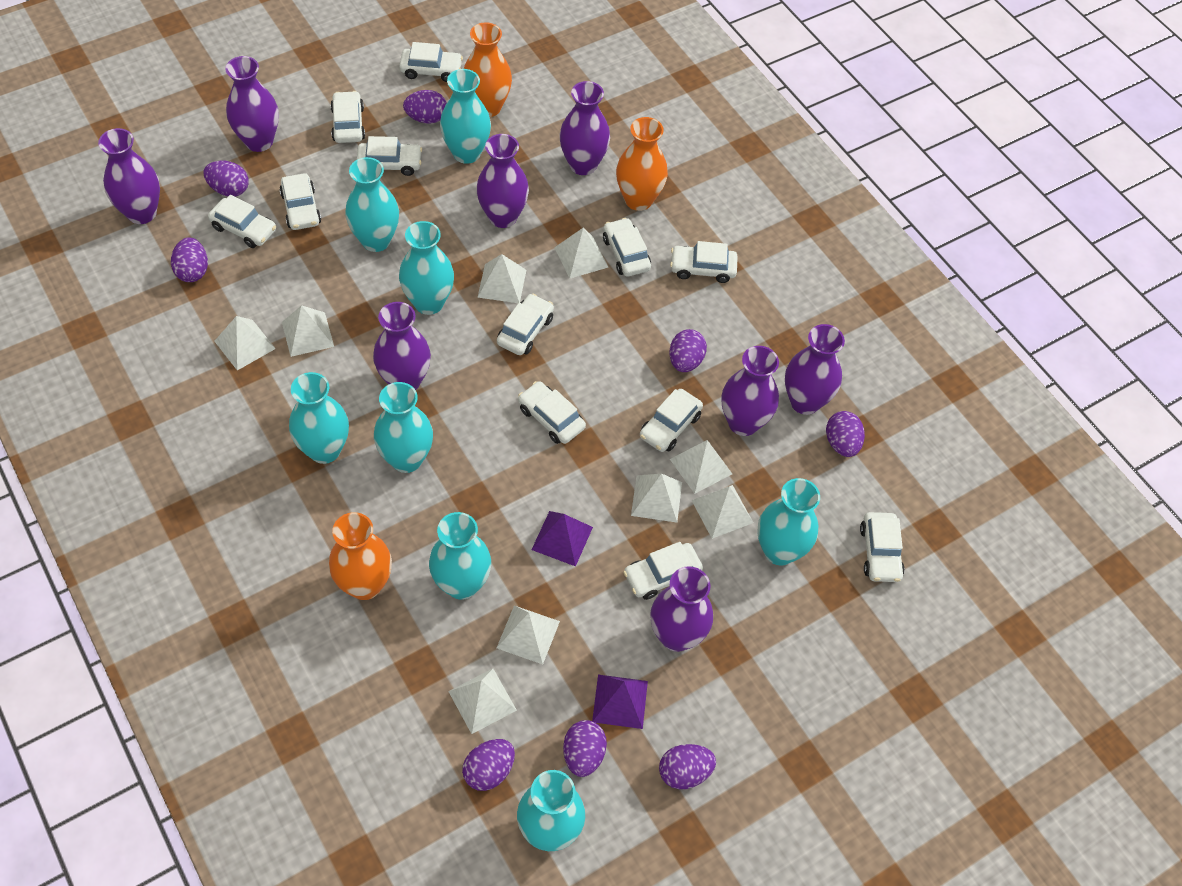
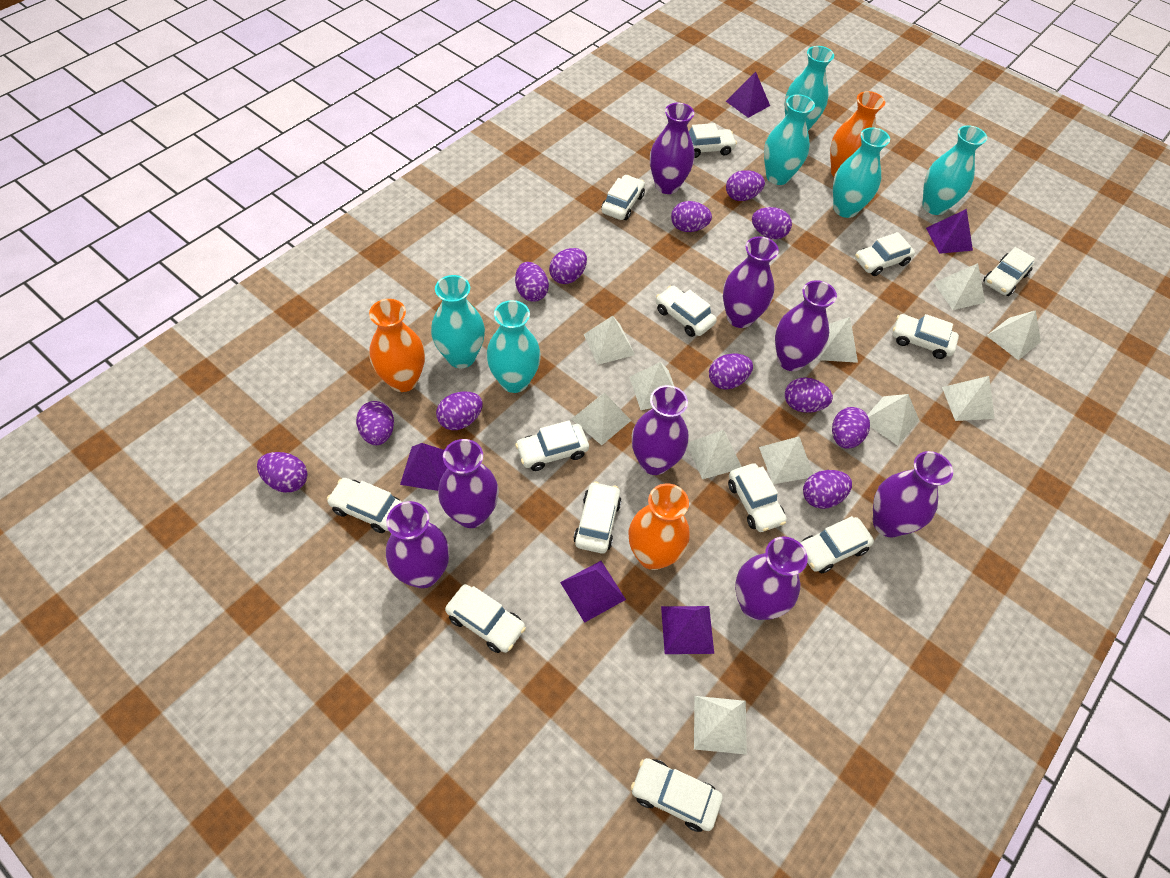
purple egg: [171,237,208,282] [203,161,249,197] [403,90,447,124] [462,739,515,791] [563,720,607,777] [659,744,716,789] [669,329,707,372] [826,411,865,457] = 8 -> [257,452,307,493] [356,401,394,445] [436,391,483,430] [515,262,549,302] [549,248,587,284] [671,201,712,232] [709,354,753,390] [726,170,765,201] [752,207,792,239] [785,377,833,413] [803,470,852,509] [832,407,870,449] = 12
purple pyramid: [532,511,593,567] [592,674,648,729] = 2 -> [400,443,447,491] [560,561,626,623] [661,606,714,654] [726,72,770,118] [926,209,973,254] = 5
turquoise vase: [289,372,349,464] [345,157,399,252] [374,382,433,473] [399,221,454,315] [429,512,491,600] [440,69,491,164] [517,770,585,851] [757,478,820,566] = 8 -> [431,275,485,368] [486,300,541,393] [764,94,815,185] [785,46,834,131] [833,127,890,218] [922,125,987,215] = 6
white car: [208,195,276,248] [279,173,321,230] [330,91,365,143] [357,136,422,176] [399,42,463,82] [497,294,554,355] [518,381,586,444] [603,218,651,277] [623,542,703,600] [640,389,703,452] [670,241,738,283] [860,512,905,582] = 12 -> [327,478,402,533] [445,584,526,653] [515,420,589,471] [574,481,622,554] [601,175,645,220] [631,758,723,832] [656,286,717,337] [689,123,737,158] [728,463,787,532] [800,516,874,574] [855,232,915,276] [893,314,959,359] [983,247,1035,296] = 13
white pyramid: [214,316,276,371] [282,305,334,357] [448,669,517,734] [477,254,526,303] [497,605,560,665] [554,227,608,279] [631,473,682,523] [670,440,732,494] [692,485,753,539] = 9 -> [572,393,631,445] [584,316,635,365] [629,362,674,410] [688,430,742,479] [694,696,747,755] [759,436,813,484] [818,317,858,363] [868,394,919,446] [934,263,985,310] [942,376,995,421] [986,310,1041,360] = 11

